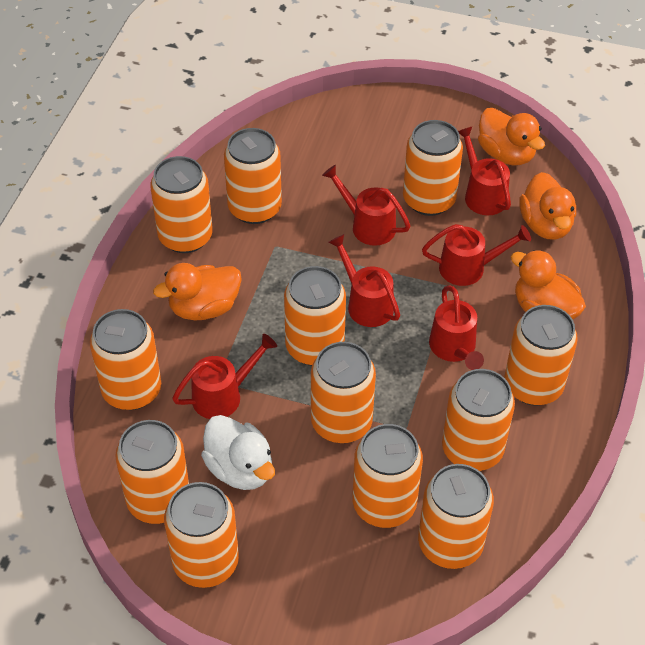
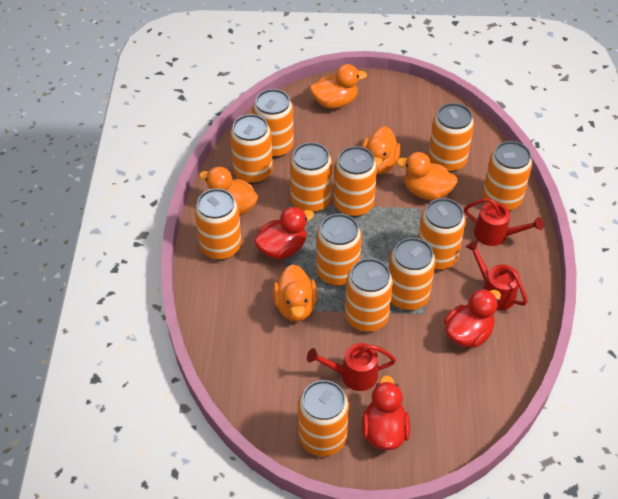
orange duck: [153,263,242,320] [478,108,545,165] [511,250,586,319] [519,172,576,240] = 4 -> [199,167,258,216] [273,264,317,322] [310,64,367,109] [362,126,401,174] [396,152,458,200] = 5
red duck: none = 0 -> [254,207,314,259] [361,375,410,450] [444,289,501,348] = 3
red watering can: [172,334,277,419] [322,165,410,246] [328,234,400,327] [422,224,531,286] [429,286,484,370] [458,127,511,215] = 6 -> [307,343,396,391] [464,198,543,246] [466,241,528,310] = 3
white duck: [201,415,275,490] = 1 -> none = 0

